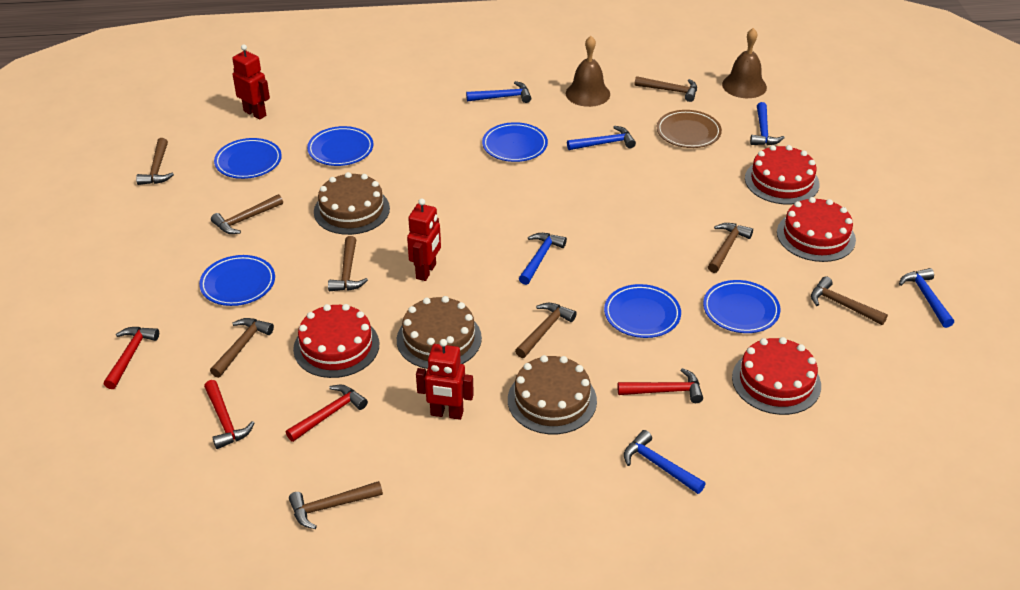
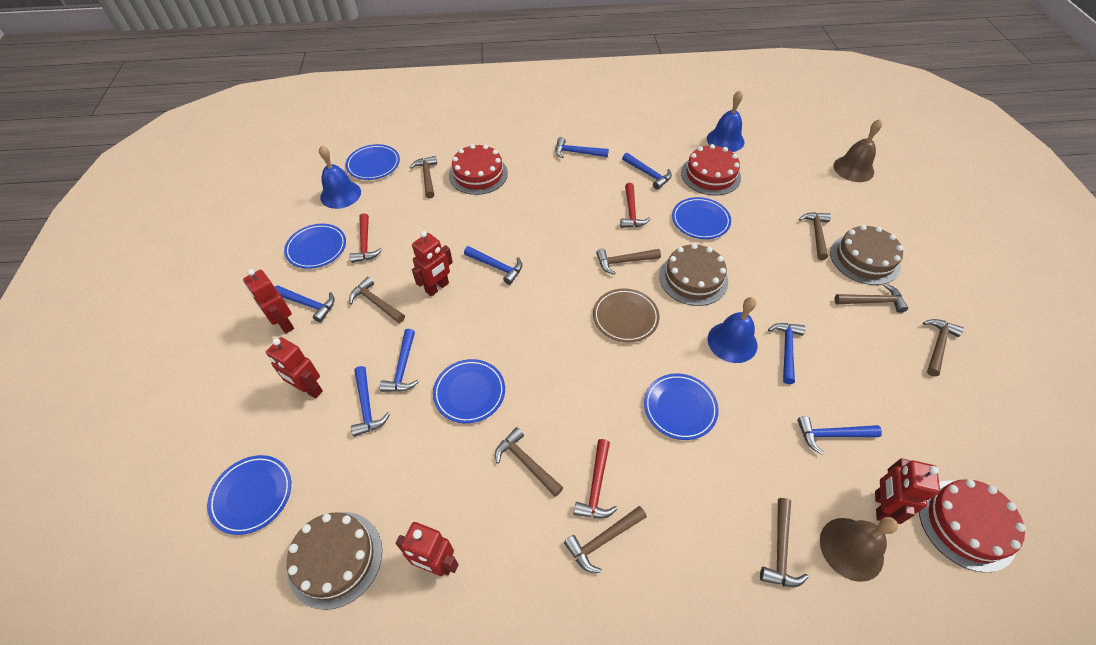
blue bell: none = 0 -> [319,145,361,209] [707,91,744,152] [708,297,757,363] = 3
blue hammer: [466,81,531,103] [519,233,567,285] [567,126,636,150] [624,430,705,494] [750,102,785,145] [899,268,954,328] = 6 -> [275,285,335,322] [351,366,390,437] [380,329,419,392] [464,246,522,285] [555,137,609,159] [622,153,672,190] [768,323,805,384] [797,416,882,454] = 8
red cake: [293,304,379,378] [732,337,821,415] [745,145,820,205] [777,197,856,262] = 4 -> [449,144,508,195] [681,144,741,196] [919,479,1026,573] = 3
red hammer: [104,327,159,389] [204,380,254,449] [286,385,368,442] [617,368,703,403] = 4 -> [349,213,382,263] [574,439,618,518] [620,183,650,228] = 3
red robot: [232,44,270,120] [407,199,441,281] [416,339,474,420] = 3 -> [243,269,294,334] [266,337,323,399] [396,522,459,576] [412,231,453,296] [875,458,940,524] = 5

